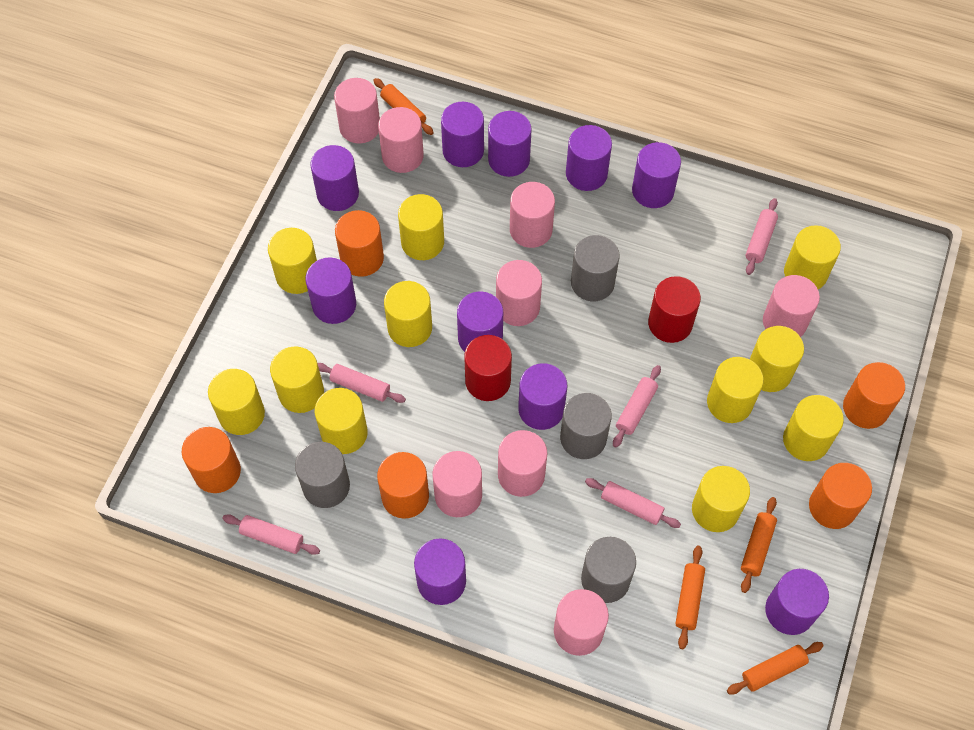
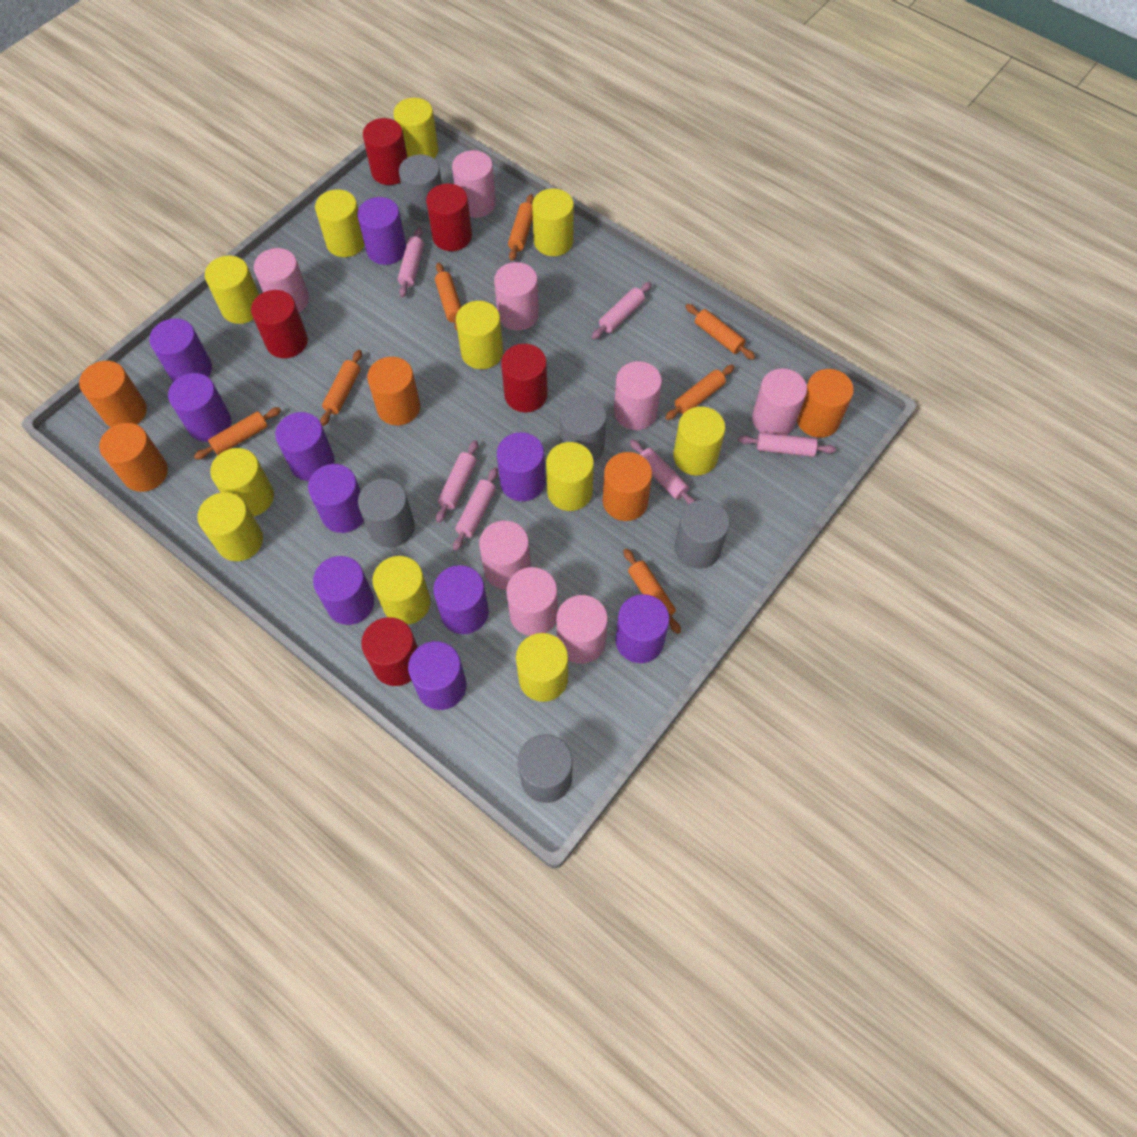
grey cylinder: [295,442,350,508] [560,393,612,459] [571,235,620,301] [581,537,636,603] = 4 -> [358,478,415,548] [399,154,442,222] [518,735,573,803] [560,396,606,462] [675,500,729,569] = 5
orange rolling pin: [373,78,434,135] [675,546,705,649] [727,642,824,694] [741,497,777,593] = 4 -> [194,407,281,460] [320,350,362,426] [435,262,461,331] [508,194,534,261] [623,548,681,634] [665,365,734,420] [685,304,755,360] = 7
pink rolling pin: [222,514,320,555] [317,363,406,403] [585,478,681,528] [613,365,661,448] [746,198,778,275] = 5 -> [398,227,424,297] [436,440,478,523] [453,467,498,551] [592,282,652,339] [630,439,696,505] [738,432,836,457] = 6
red cylinder: [464,335,512,401] [648,276,701,343] = 2 -> [251,290,308,358] [361,617,418,686] [363,118,408,185] [426,183,472,251] [501,344,548,412] = 5

